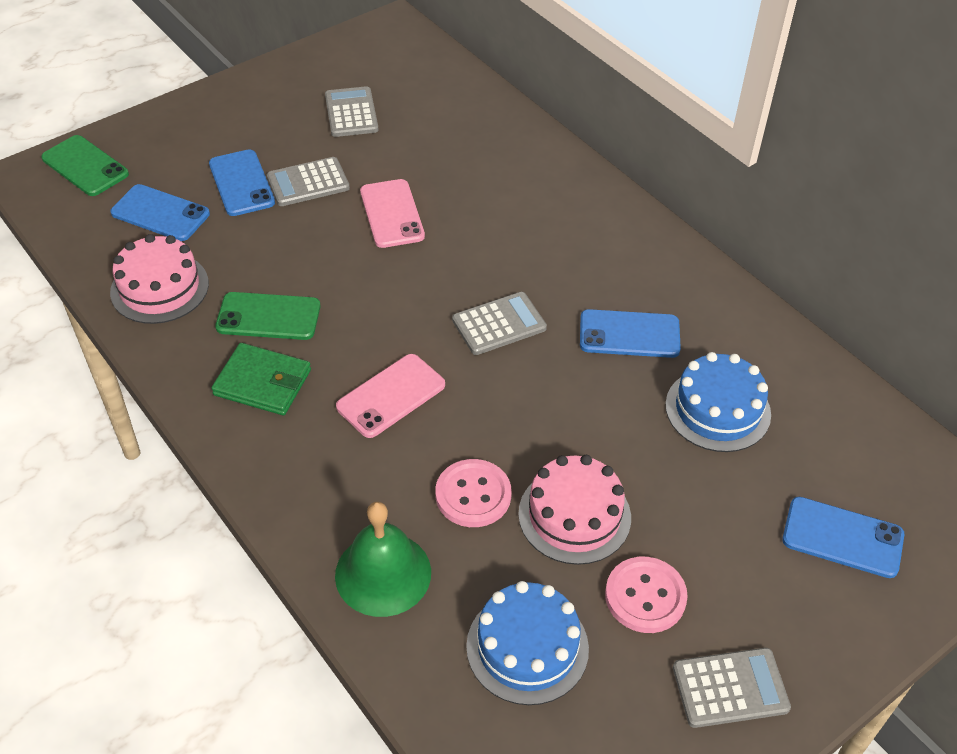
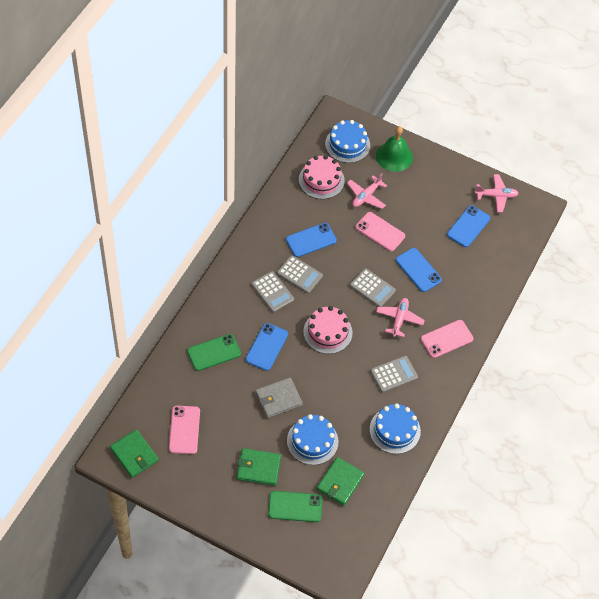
blue cake: [466,581,589,705] [666,352,771,452] = 2 -> [287,414,338,465] [325,120,370,163] [370,404,421,454] = 3
green wallet: [211,343,311,415] = 1 -> [110,429,159,478] [237,448,281,486] [317,457,364,506] = 3
grey wallet: none = 0 -> [255,378,303,418] = 1
pink button: [435,459,512,527] [605,557,688,633] = 2 -> none = 0
pink phone: [336,354,445,438] [360,179,425,248] = 2 -> [169,406,200,454] [356,212,405,251] [421,320,473,358] = 3
pink plane: none = 0 -> [347,174,387,209] [376,298,425,337] [475,174,519,213] = 3

